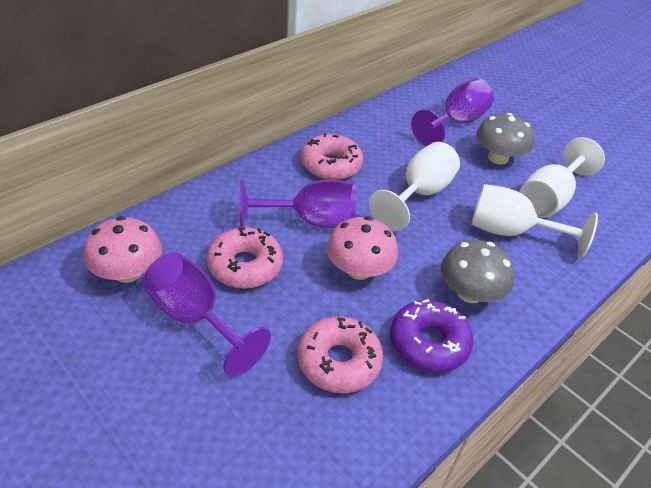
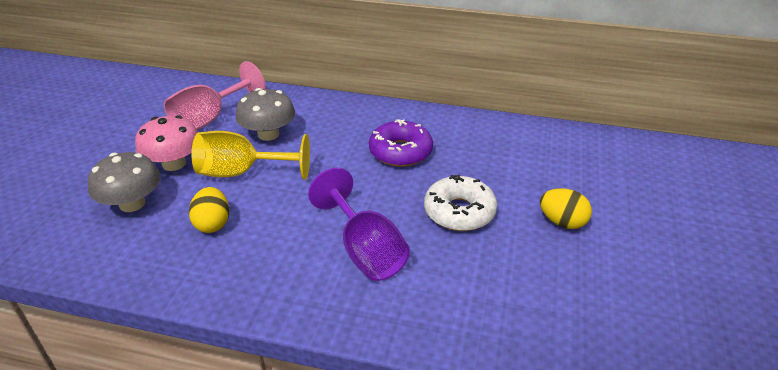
pink donut: [207,227,283,289] [297,316,383,393] [301,133,363,180] = 3 -> none = 0
pink goblet: none = 0 -> [164,61,266,130] = 1
pink mushroom: [84,216,162,283] [327,217,398,280] = 2 -> [135,115,198,171] = 1
purple goblet: [143,252,271,377] [240,179,356,228] [411,78,494,146] = 3 -> [308,168,410,281] = 1
white donut: none = 0 -> [424,175,497,231] = 1
white goblet: [369,142,460,231] [471,184,598,258] [520,137,605,218] = 3 -> none = 0
yellow egg: none = 0 -> [189,187,229,233] [540,188,592,229] = 2
yellow goblet: none = 0 -> [191,131,310,180] = 1

